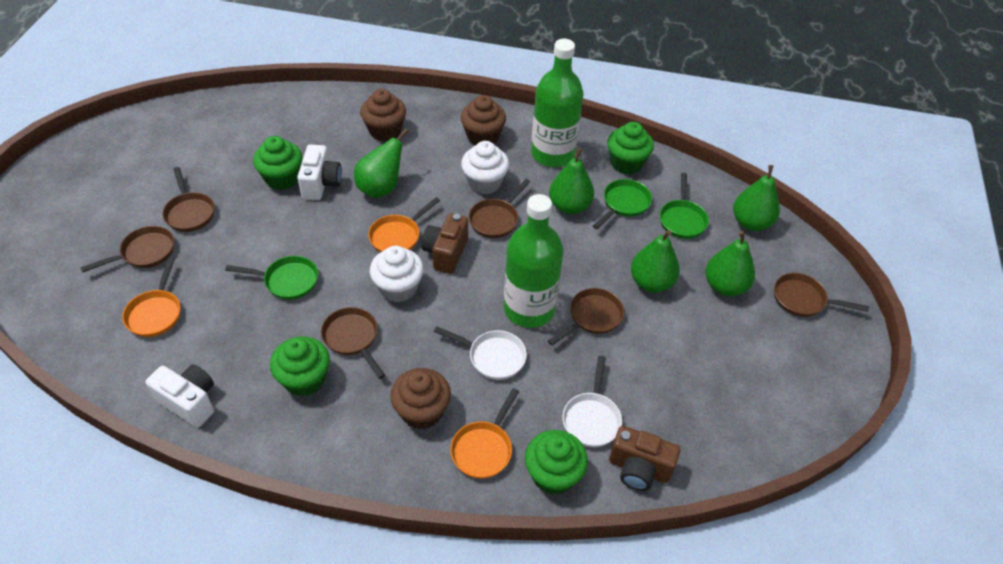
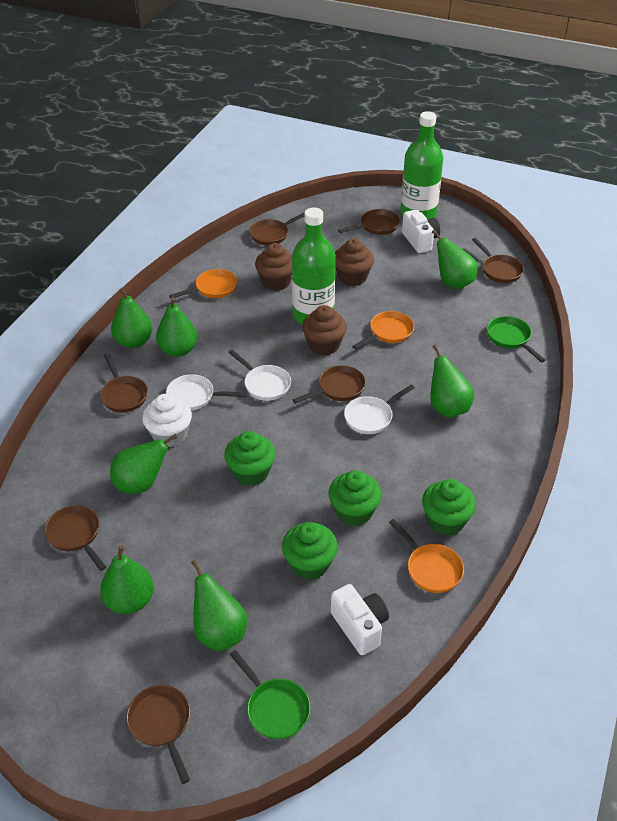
brown camera: [421,213,468,274] [609,426,680,491] = 2 -> none = 0
brown pan: [80,226,174,272] [162,167,215,232] [321,307,385,379] [469,179,530,238] [548,288,624,346] [774,273,869,317] = 6 -> [44,505,106,571] [100,354,148,413] [126,685,190,784] [249,212,305,245] [293,365,366,404] [338,209,400,235] [472,238,524,283] = 7
green pan: [225,256,318,300] [593,179,652,229] [659,173,709,239] = 3 -> [230,650,310,740] [487,316,545,362] = 2
green pear: [354,128,408,198] [549,148,594,214] [631,230,680,292] [705,231,755,296] [733,165,780,231] = 5 -> [100,546,154,614] [110,434,178,494] [111,288,152,348] [156,297,197,357] [191,560,247,651] [430,344,474,418] [432,230,477,290] = 7
white cupcake: [370,246,424,302] [461,141,509,194] = 2 -> [142,394,192,447] = 1
white pan: [434,326,527,380] [562,356,622,447] = 2 -> [166,374,247,411] [228,350,291,401] [344,385,415,434] = 3

